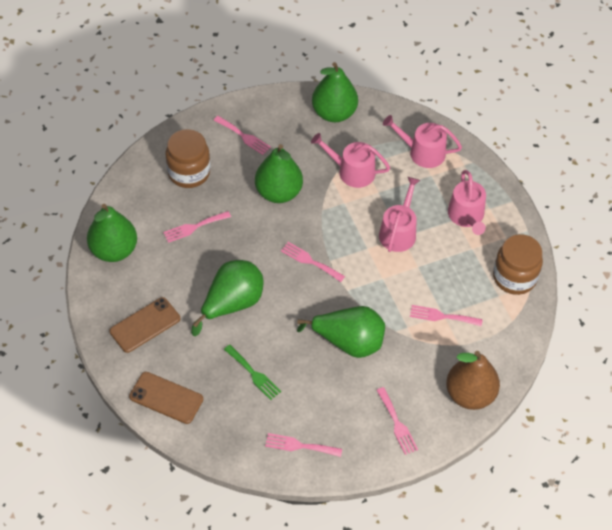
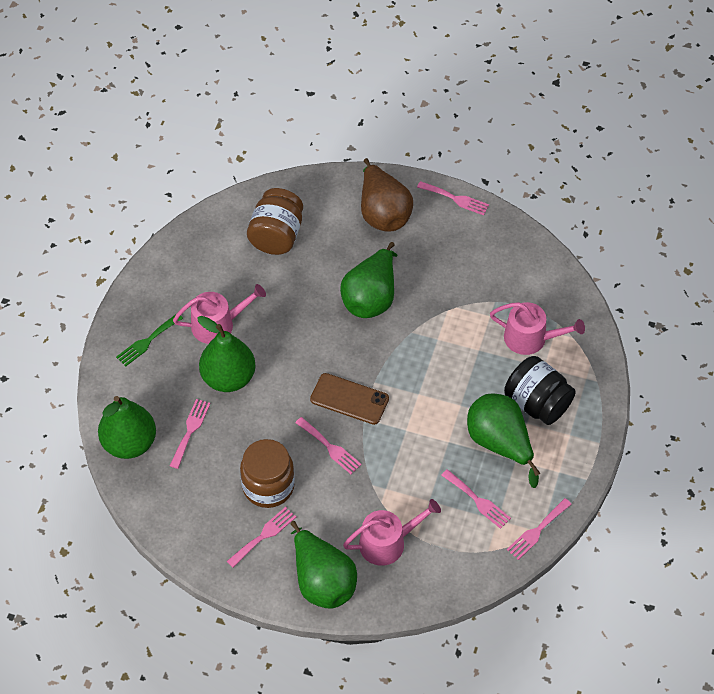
black jar: none = 0 -> [504,356,576,425] = 1
brown phone: [109,297,180,353] [129,372,203,424] = 2 -> [310,373,389,425] = 1
pink watering can: [311,133,390,188] [379,177,420,252] [383,115,462,168] [448,170,486,235] = 4 -> [173,284,266,344] [343,499,441,566] [490,302,585,355] = 3

